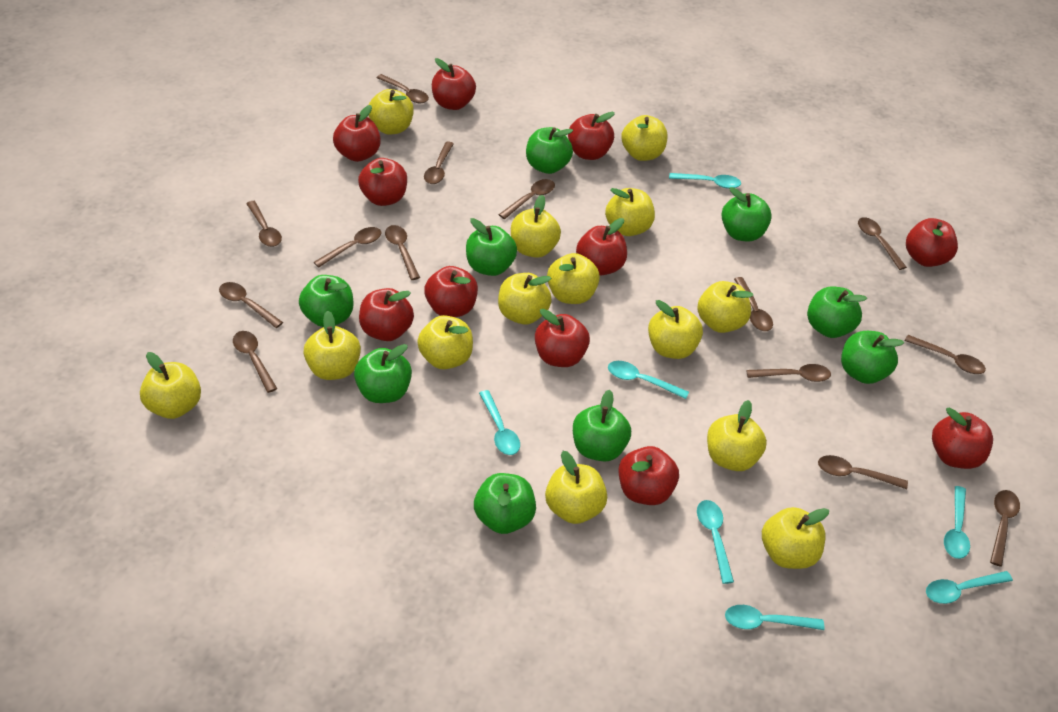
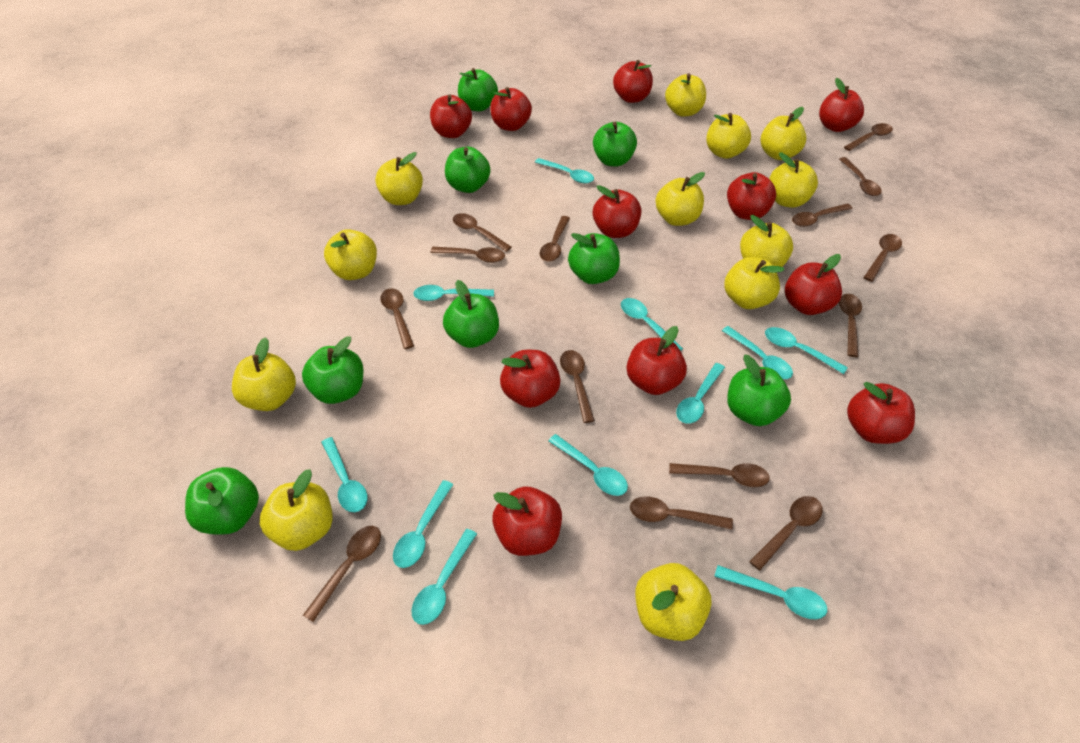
green apple: [299,275,353,327] [354,344,412,403] [466,218,517,276] [474,473,536,534] [526,127,573,174] [573,390,631,462] [722,187,772,241] [807,286,867,338] [841,331,904,384] = 9 -> [185,467,259,535] [302,336,363,404] [443,280,499,348] [445,147,491,193] [458,68,498,111] [568,233,620,284] [593,122,637,166] [727,355,791,426] = 8
turquoise spoon: [479,390,520,455] [608,361,689,399] [669,173,741,189] [697,500,734,584] [725,605,824,630] [926,571,1013,604] [944,486,970,559] = 7 -> [321,437,368,512] [393,480,454,568] [411,529,477,625] [413,285,494,301] [535,158,594,183] [549,434,628,496] [621,298,683,351] [676,363,725,424] [714,565,827,619] [722,326,793,379] [765,327,848,374] = 11
yellow apple: [140,352,201,419] [303,311,361,380] [368,89,414,135] [417,315,473,369] [498,273,552,325] [511,195,561,258] [545,451,607,524] [547,253,600,304] [605,188,655,236] [621,115,667,161] [648,300,703,359] [697,281,753,333] [707,400,767,471] [762,507,829,569] = 14 -> [232,337,296,411] [260,469,333,551] [324,229,377,280] [375,152,423,205] [635,563,712,641] [656,172,705,226] [665,73,706,117] [706,113,751,159] [724,257,784,309] [740,215,793,267] [761,107,806,160] [769,153,818,208] = 12

